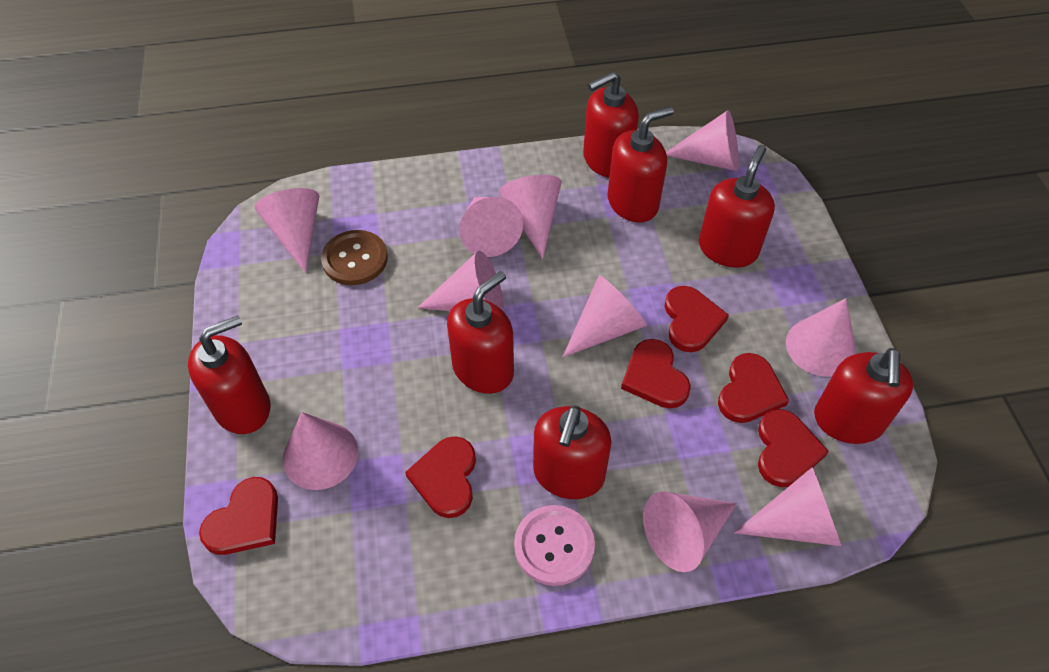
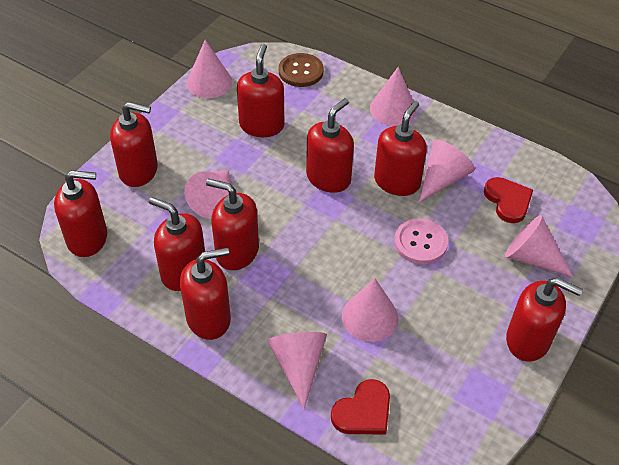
pink cone: [255,188,319,273] [283,412,358,490] [417,251,504,311] [459,197,523,257] [499,175,562,259] [563,275,647,357] [643,491,737,572] [666,110,739,171] [734,467,841,546] [786,298,856,377] = 10 -> [184,171,232,219] [187,40,232,98] [267,332,327,409] [342,278,398,342] [370,67,416,126] [418,140,475,203] [505,215,573,277] = 7
red heart: [199,477,278,555] [405,436,476,518] [621,339,691,409] [665,286,729,352] [718,353,789,423] [758,409,829,487] = 6 -> [331,379,390,434] [484,177,533,223] = 2
red soap dispenser: [188,315,270,434] [447,271,514,394] [533,405,612,499] [583,72,639,178] [608,107,673,223] [699,145,775,267] [814,348,913,444] = 7 -> [54,170,107,257] [110,102,158,187] [149,197,205,291] [180,247,231,340] [206,179,259,270] [237,44,284,137] [306,98,354,193] [374,101,427,196] [506,278,583,361] = 9

